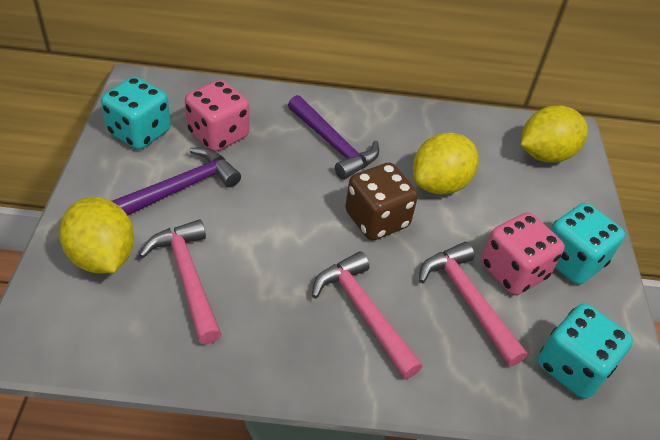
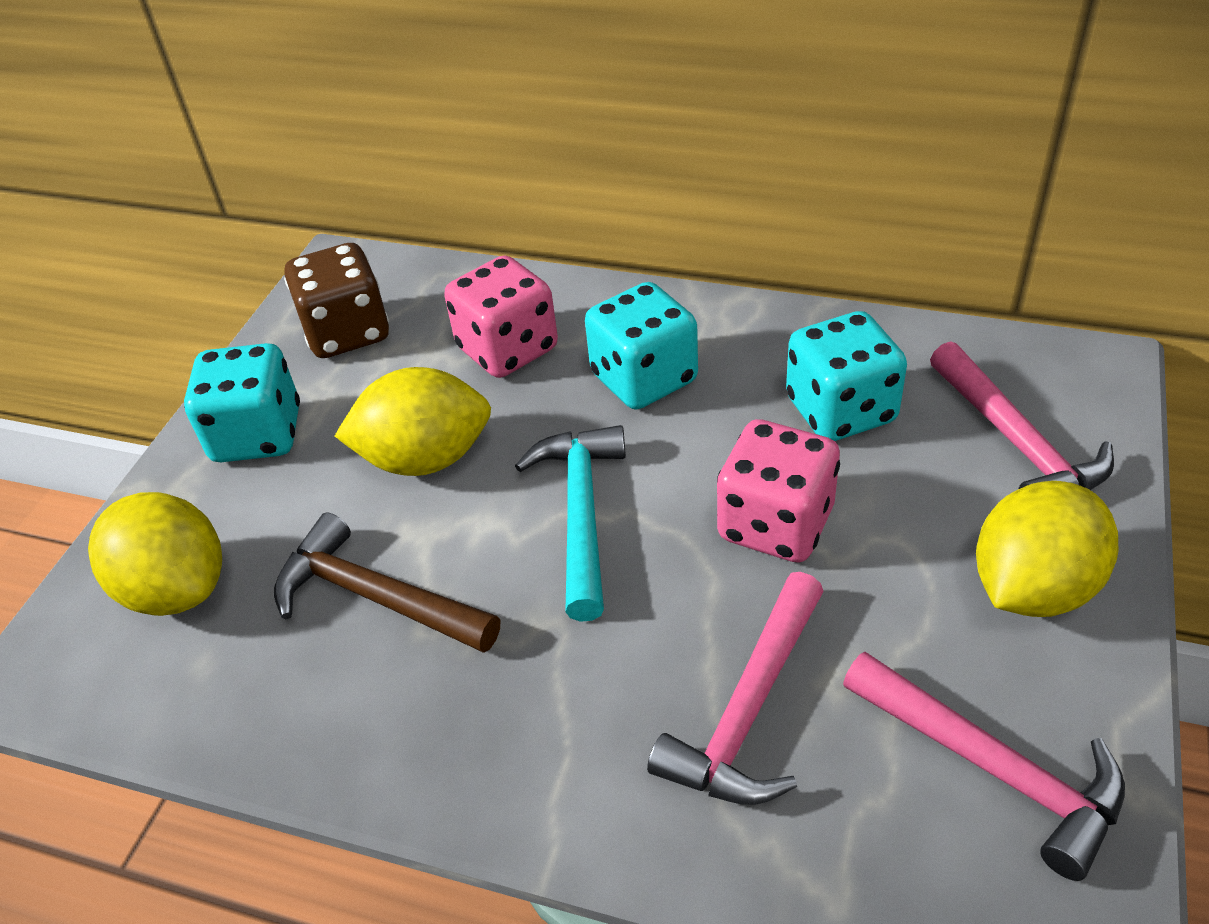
brown hammer: none = 0 -> [274,512,500,653] = 1
purple hammer: [112,148,241,215] [288,95,379,180] = 2 -> none = 0
turquoise hammer: none = 0 -> [515,425,626,622] = 1

